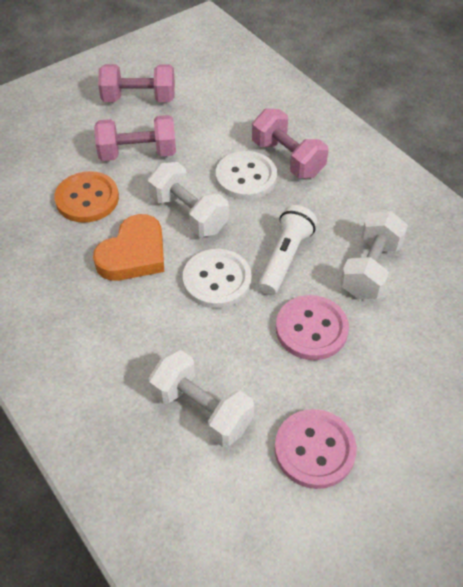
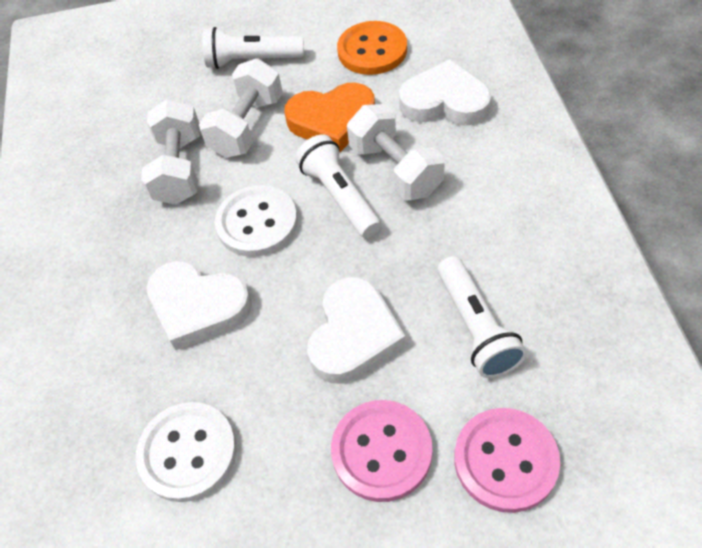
pink dumbbell: [94,115,176,161] [98,64,175,102] [252,108,328,178] = 3 -> none = 0
white flashlight: [258,205,317,295] = 1 -> [203,27,304,69] [295,134,381,238] [437,256,527,378] = 3
white heart: none = 0 -> [147,261,252,350] [307,277,406,384] [399,59,491,126] = 3

